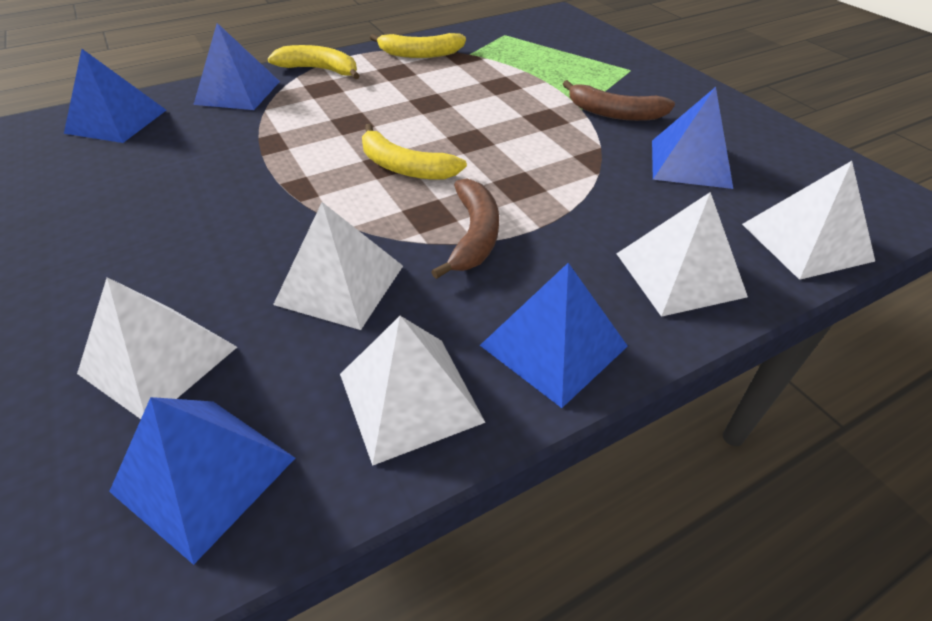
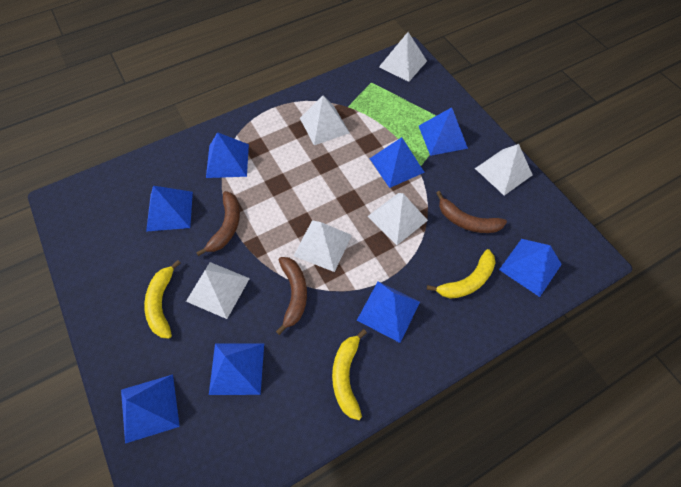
blue pyramid: [64,49,166,143] [109,397,295,565] [193,23,280,110] [480,263,628,408] [652,87,733,189] = 5 -> [121,375,180,444] [146,186,193,232] [206,132,249,178] [209,343,264,395] [357,281,420,343] [369,137,425,188] [419,107,468,156] [499,239,562,297] = 8
brown banana: [431,178,499,279] [563,80,675,121] = 2 -> [196,191,240,256] [276,257,307,335] [436,191,507,233] = 3
white pyramid: [77,277,237,419] [273,202,403,330] [340,316,486,466] [617,192,748,317] [742,161,875,280] = 5 -> [186,262,250,319] [294,220,352,272] [300,96,349,145] [367,193,428,245] [379,32,427,82] [475,144,533,196] = 6

